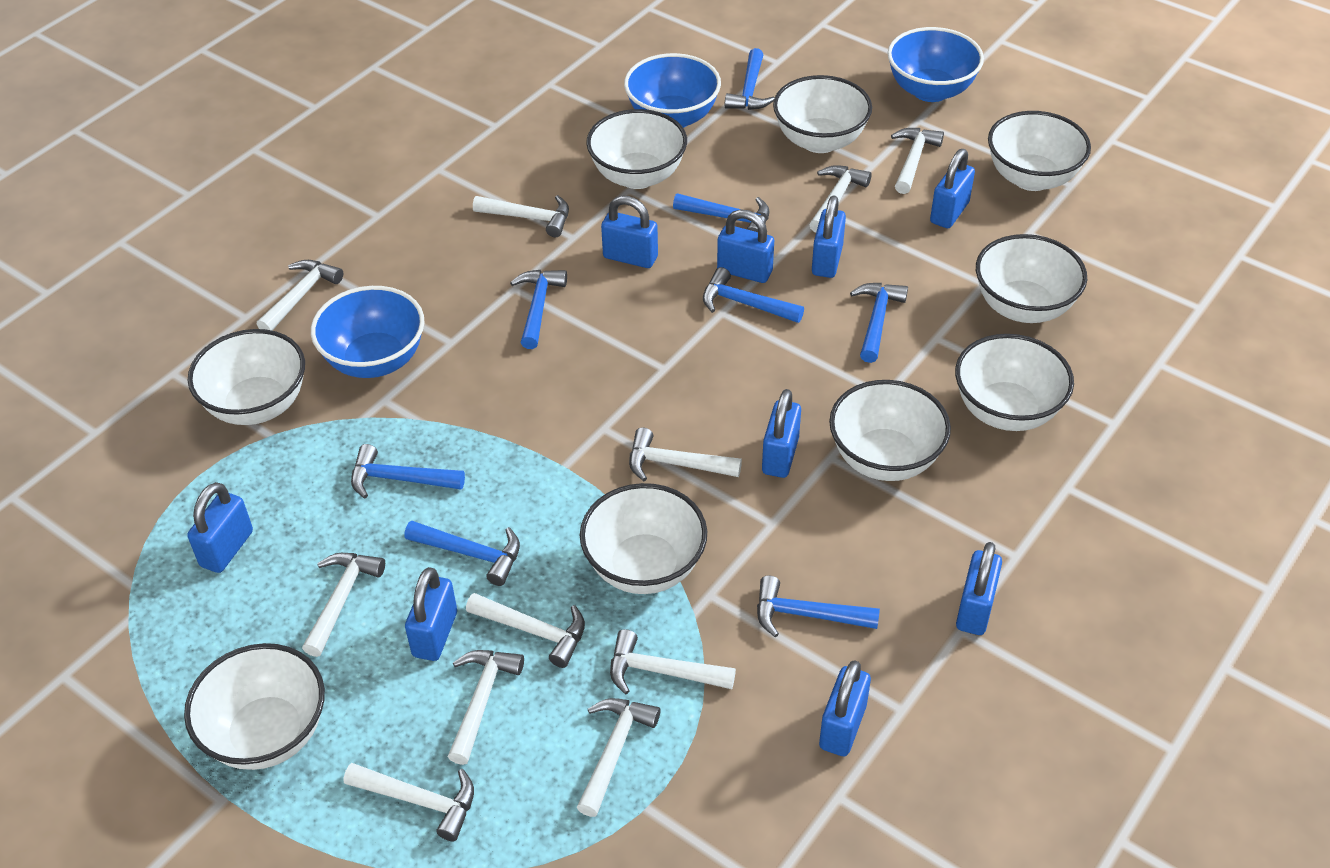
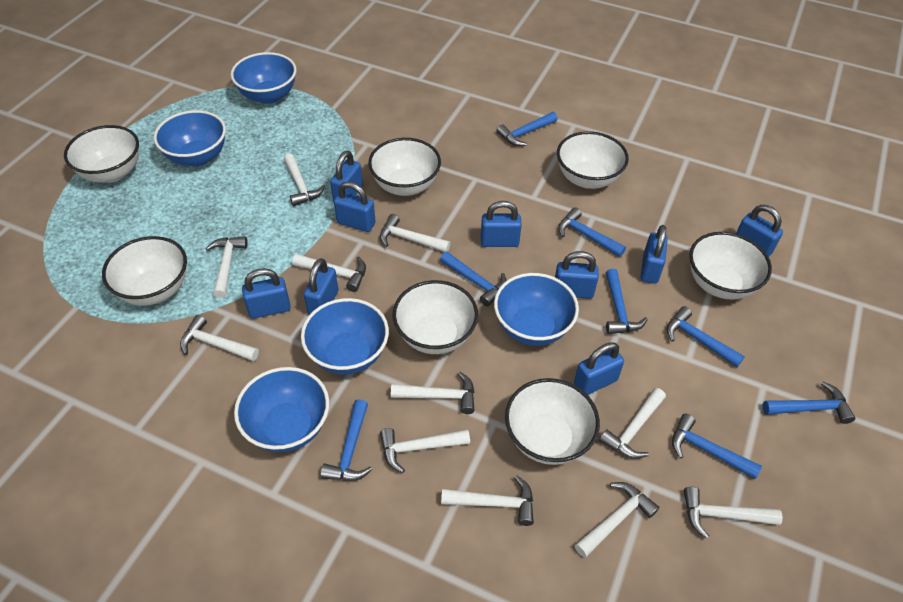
blue bowl: [311,286,424,378] [624,53,721,128] [888,27,984,102] = 3 -> [154,110,226,166] [231,52,296,104] [234,367,329,452] [301,298,389,375] [494,273,579,346] = 5
white bowl: [184,643,325,770] [188,329,305,425] [580,483,707,594] [586,109,687,189] [773,75,872,153] [829,380,951,481] [955,334,1074,431] [976,234,1087,323] [988,111,1091,191] = 9 -> [64,125,139,183] [102,236,187,306] [368,138,441,196] [393,280,478,354] [505,378,600,465] [557,131,629,189] [689,232,772,300] = 7

